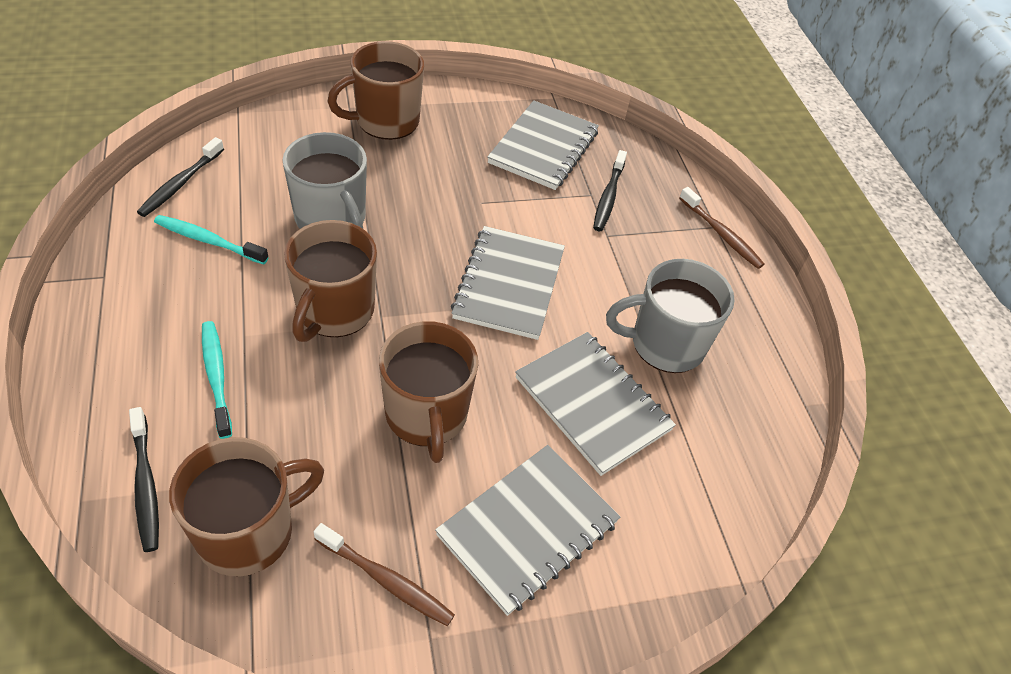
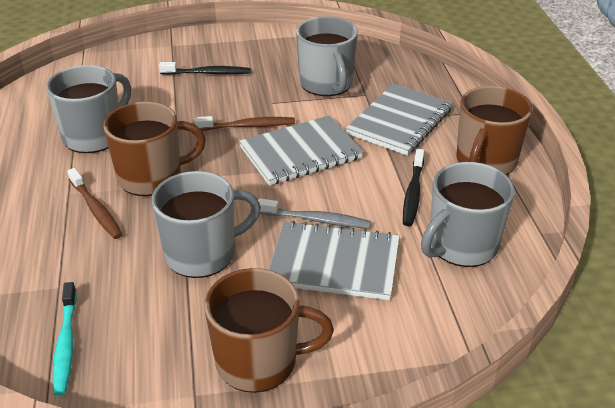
black toothbrush: [129,407,159,552] [137,137,224,217] [593,150,627,231] = 3 -> [159,62,251,75] [403,149,424,226] = 2
brown mug: [169,437,324,577] [284,220,377,342] [327,41,424,140] [379,321,478,463] = 4 -> [104,102,206,196] [204,268,334,393] [456,86,532,175] = 3
grey mug: [282,132,367,229] [606,259,735,373] = 2 -> [46,65,131,153] [152,171,261,278] [296,16,358,96] [421,162,515,267] = 4
grey notebook: [435,445,620,616] [451,226,565,340] [487,100,599,190] [515,332,676,476] = 4 -> [239,115,363,186] [269,221,400,300] [346,84,452,155] = 3
grey toothbrush: none = 0 -> [258,198,371,229] = 1
turquoise toothbrush: [154,215,269,265] [202,321,232,439] = 2 -> [53,282,77,396] = 1

